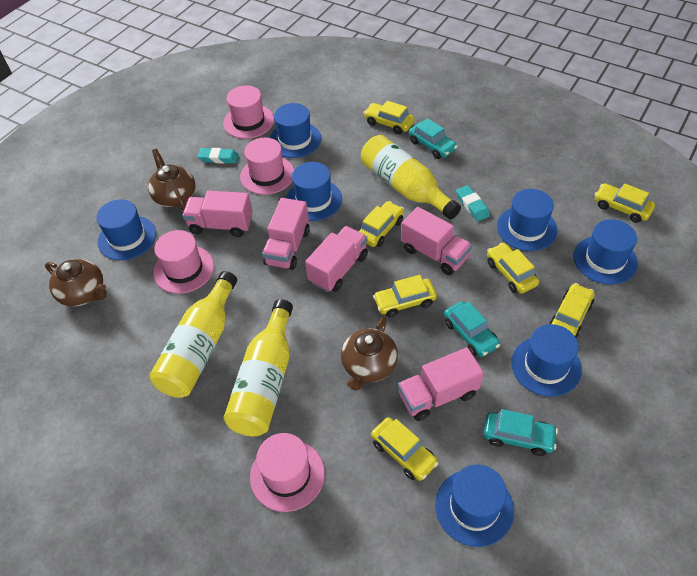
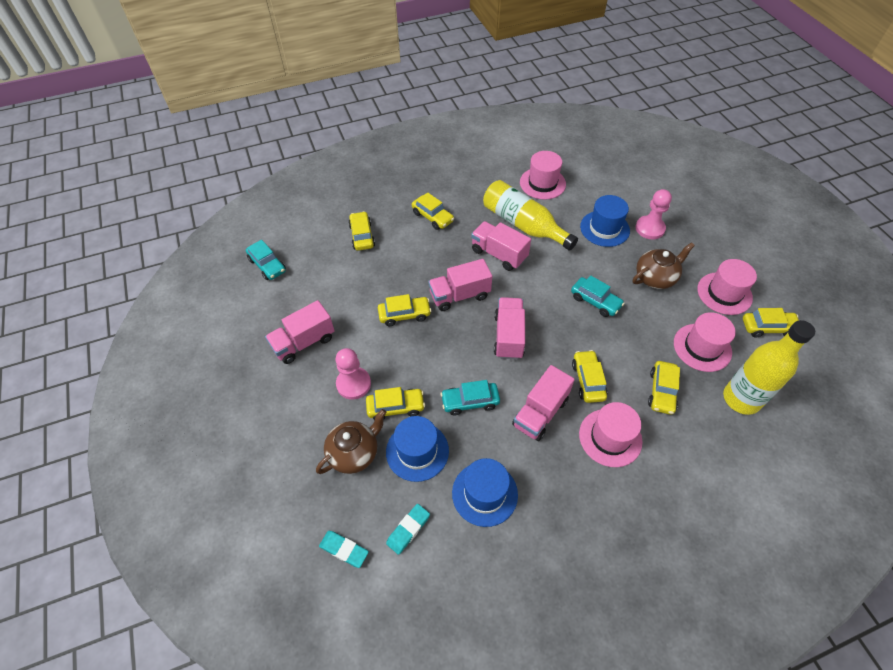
blue hat: [96,199,156,260] [270,103,321,158] [286,162,342,221] [435,465,514,547] [497,189,558,251] [511,324,582,397] [573,219,638,284] = 7 -> [386,416,449,482] [452,458,518,527] [580,195,630,247] = 3
brown teapot: [45,259,107,307] [148,149,195,210] [341,317,398,391] = 3 -> [316,409,386,474] [633,242,695,289] = 2
pink pawn: none = 0 -> [335,348,371,400] [635,189,672,239] = 2
yellow bottle: [149,271,237,398] [224,299,293,436] [361,135,461,219] = 3 -> [483,180,578,251] [723,320,815,415] = 2

